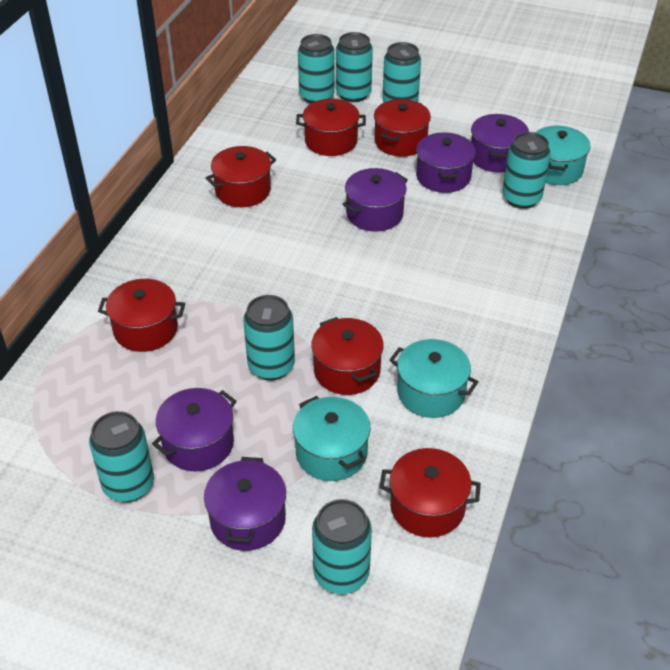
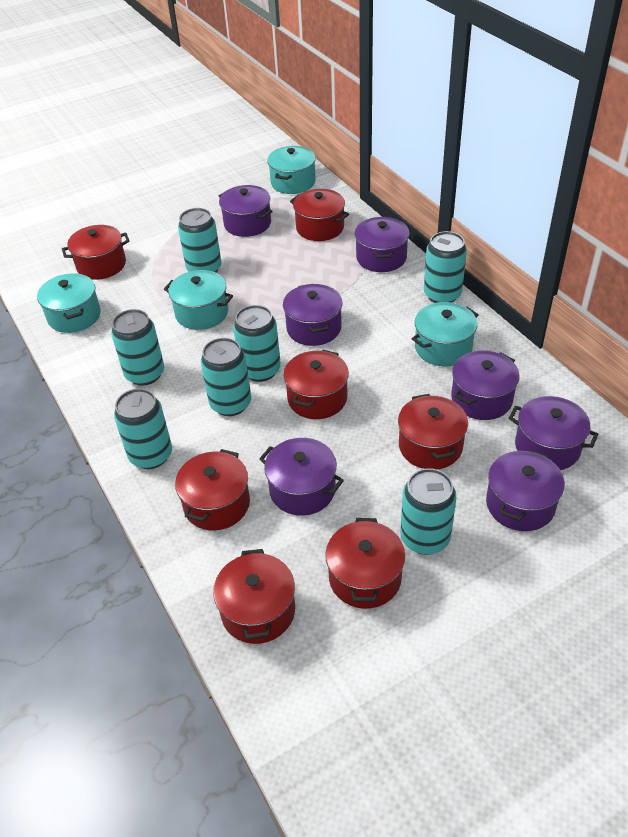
purple pot: [152,388,236,471] [204,457,286,551] [342,168,408,232] [416,132,476,193] [471,114,529,173] = 5 -> [219,185,273,237] [259,438,344,516] [283,284,343,346] [355,217,409,272] [451,350,520,420] [486,449,565,531] [509,396,598,470] = 7
red pot: [98,279,185,352] [206,146,276,207] [296,99,366,156] [311,317,384,395] [374,99,431,157] [379,448,481,537] = 6 -> [62,225,130,280] [175,449,250,530] [213,549,295,644] [283,350,349,419] [290,189,349,241] [325,518,405,609] [398,394,468,469] = 7
turquoise pot: [293,396,371,481] [390,339,478,418] [535,126,590,185] = 3 -> [37,273,101,333] [164,270,233,330] [267,146,316,194] [412,302,479,366] = 4

